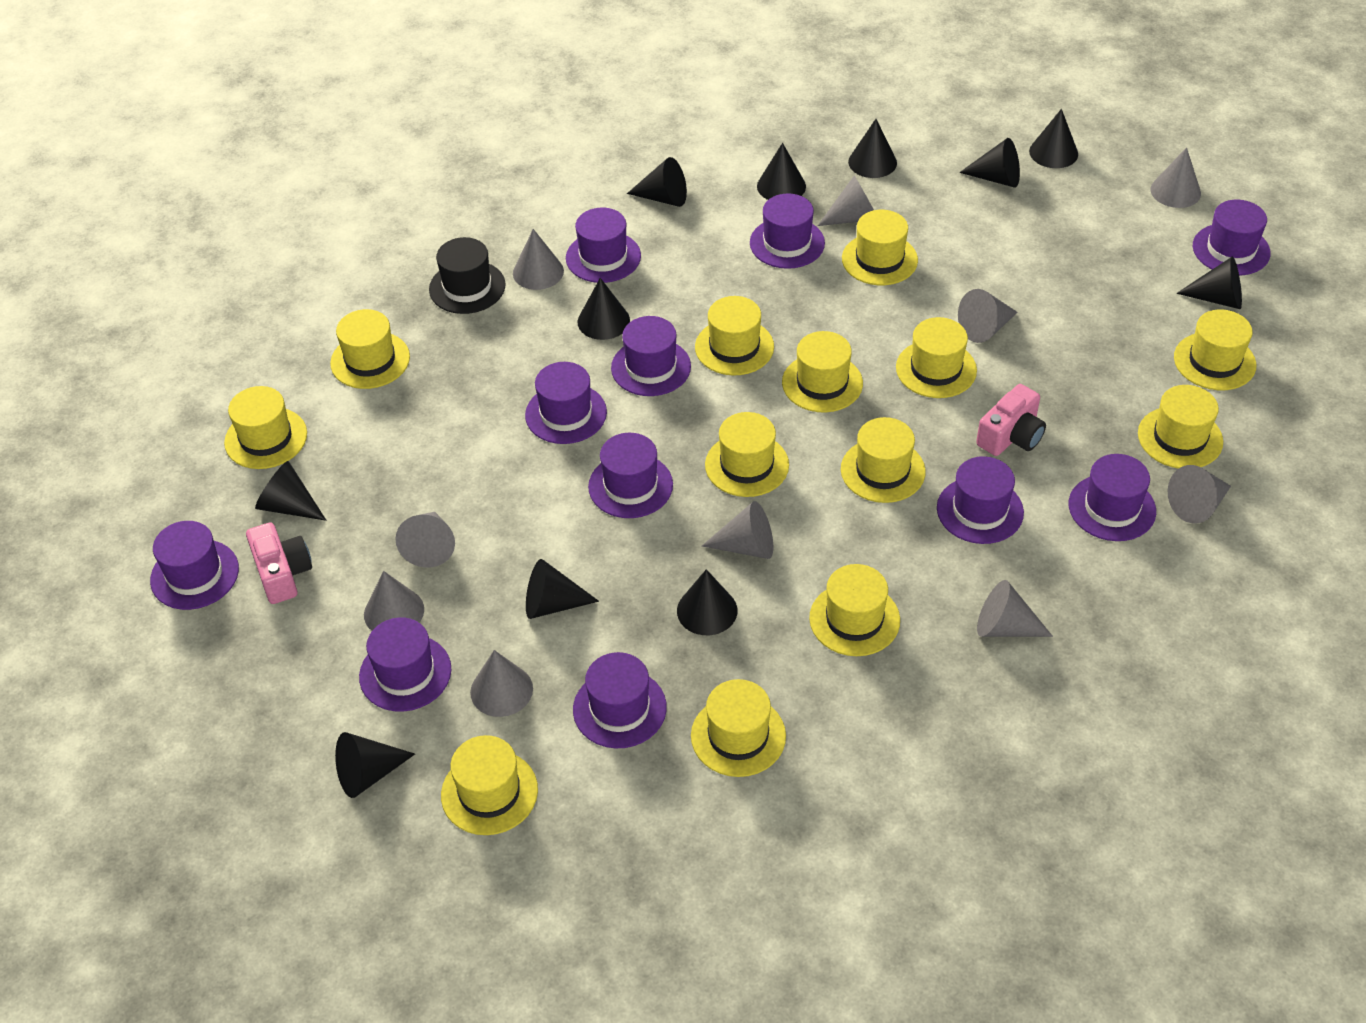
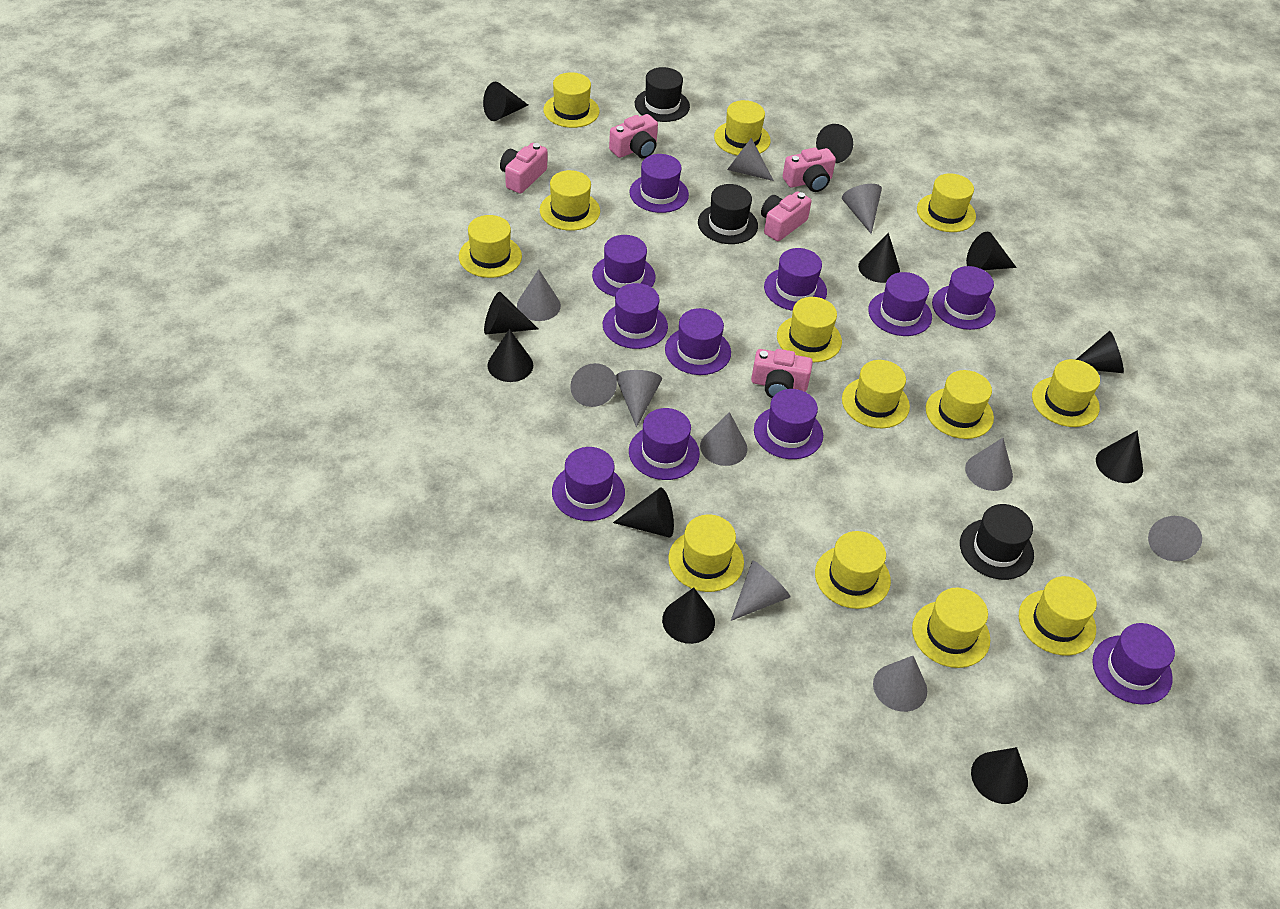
black hat: [429,237,506,314] = 1 -> [635,67,690,122] [698,184,758,244] [960,504,1034,580] = 3
pink camera: [246,522,312,604] [976,384,1046,456] = 2 -> [500,143,547,194] [609,114,658,159] [751,349,813,398] [761,191,811,241] [783,147,836,192] = 5

